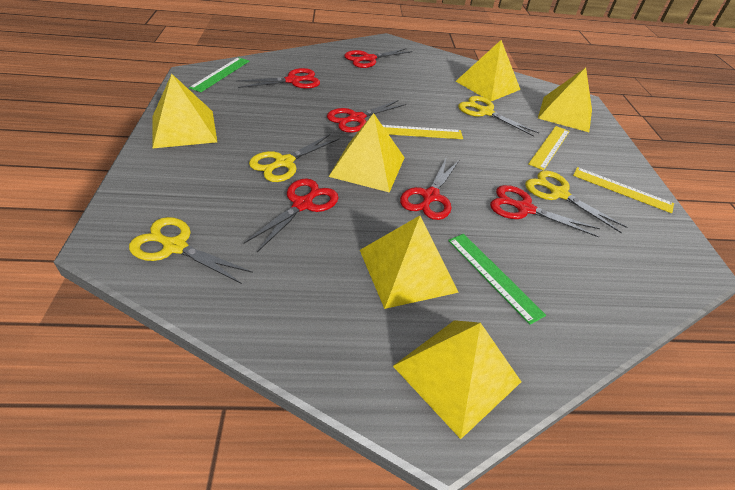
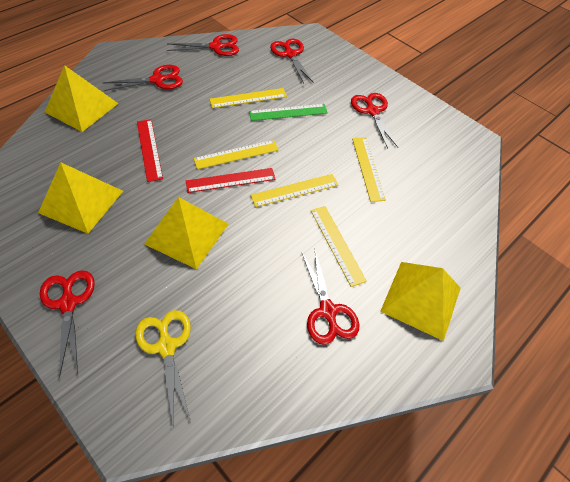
green ruler: [189,57,249,92] [448,234,546,325] = 2 -> [249,104,328,121] = 1
red ruler: none = 0 -> [137,119,163,182] [186,168,276,193] = 2
yellow pyramid: [152,74,217,149] [329,113,405,193] [360,216,459,309] [393,320,521,439] [456,40,521,101] [538,68,592,132] = 6 -> [38,163,123,234] [45,65,119,132] [144,197,228,269] [380,262,461,341] = 4
yellow ruler: [382,125,463,139] [528,126,570,171] [573,167,674,213] = 3 -> [193,140,279,169] [209,88,287,108] [250,174,338,207] [311,206,367,287] [352,137,386,202] = 5
yellow scissors: [129,217,253,284] [249,134,339,182] [458,96,539,137] [525,170,628,233] = 4 -> [135,310,191,424] = 1

